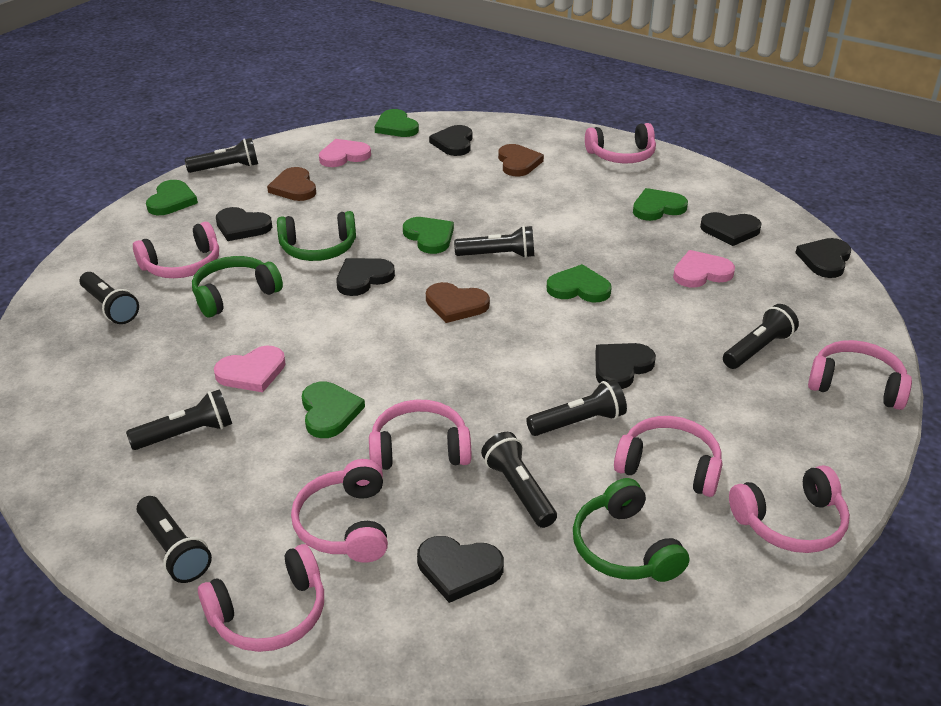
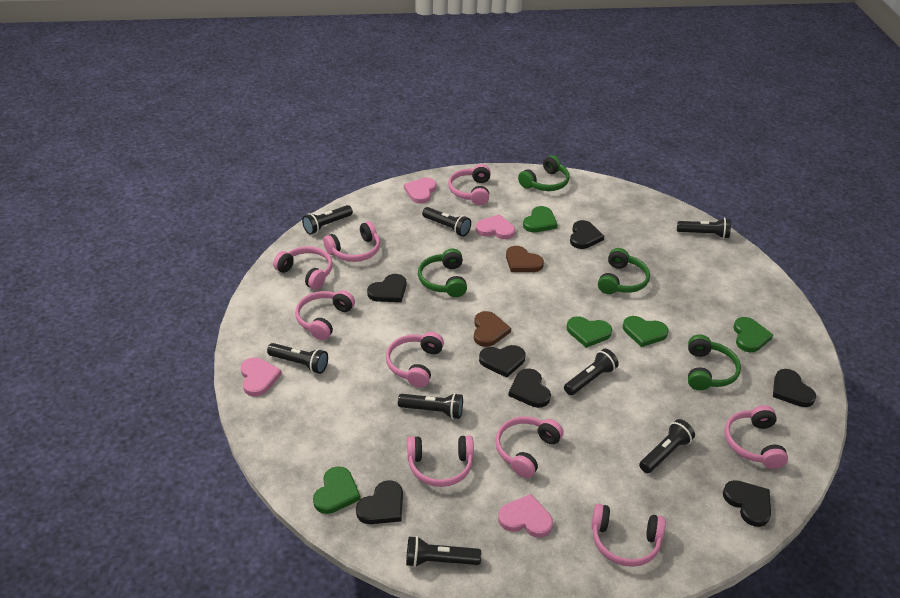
brown heart: [267,167,316,201] [426,282,490,323] [498,144,544,176] = 3 -> [474,311,511,347] [506,246,544,272] = 2
green headphones: [192,256,283,317] [277,211,356,261] [573,478,689,582] = 3 -> [418,249,467,297] [518,155,570,191] [598,248,650,294] [688,335,741,390] = 4
green heart: [146,180,198,215] [302,381,365,438] [375,109,419,137] [403,217,454,254] [547,264,612,302] [633,188,688,221] = 6 -> [313,466,361,514] [523,206,558,232] [567,316,612,348] [623,316,669,347] [733,317,773,352] = 5
pink headphones: [133,222,219,278] [198,544,324,652] [291,459,388,562] [369,400,471,470] [585,123,656,163] [614,416,723,497] [729,465,850,553] [808,340,912,410] = 8 -> [273,246,332,290] [295,290,355,340] [323,221,380,262] [386,332,444,387] [407,435,474,487] [448,164,491,205] [495,416,564,478] [591,504,666,567] [725,405,788,469] = 9
pink heart: [214,346,286,392] [319,139,371,167] [673,250,735,288] = 3 -> [240,357,282,397] [404,178,437,203] [475,214,515,239] [498,494,553,538] = 4

